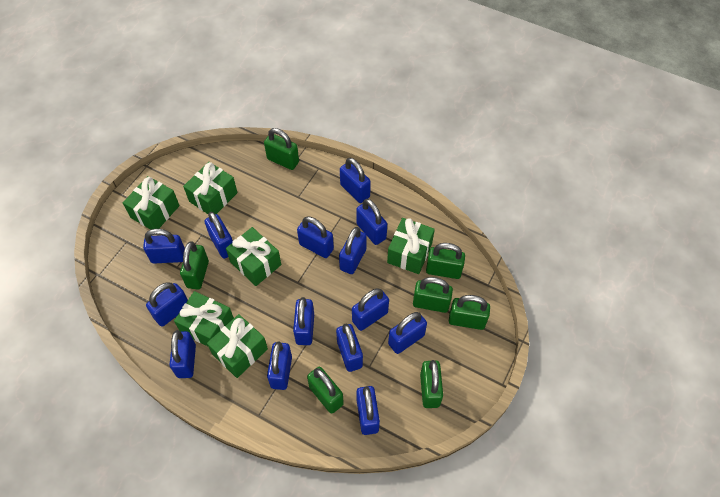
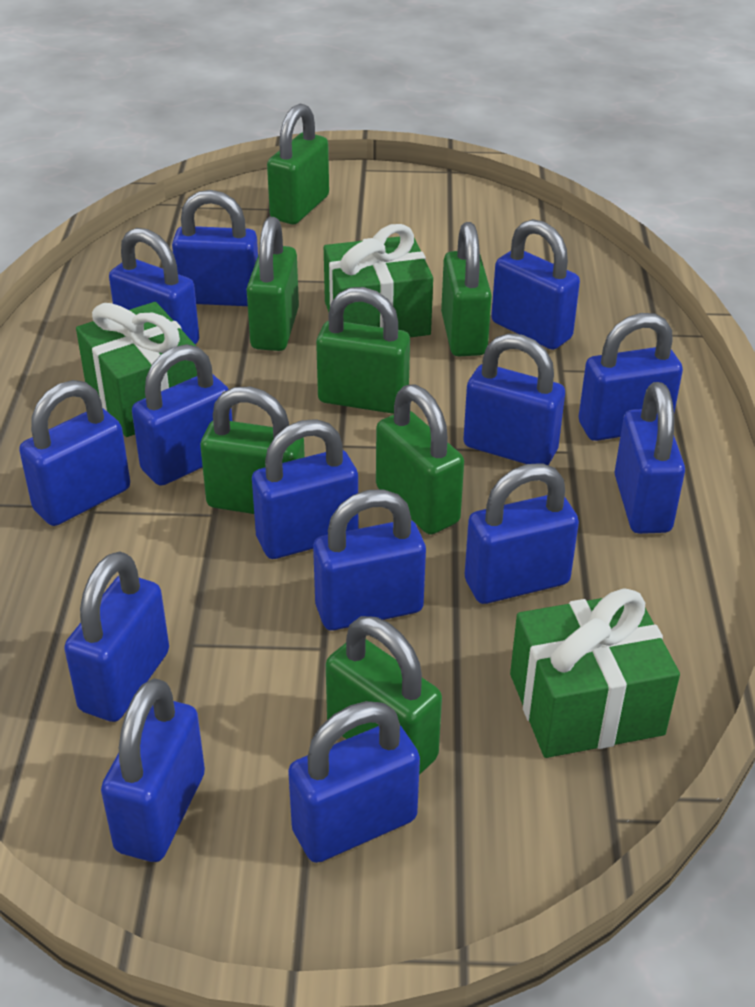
green gift: [123,176,180,230] [174,291,234,346] [183,162,238,214] [207,314,268,378] [226,227,281,286] [387,218,435,274] = 6 -> [76,302,197,437] [324,224,433,337] [510,588,680,758] = 3

